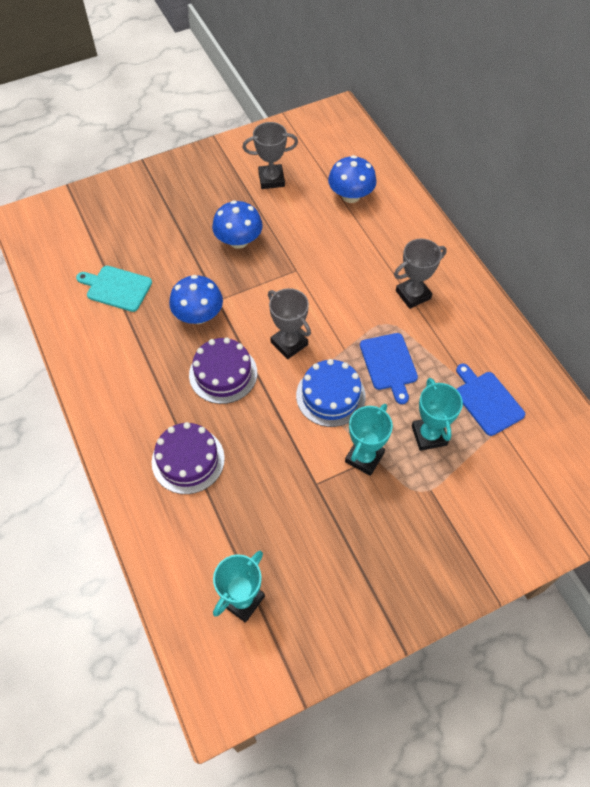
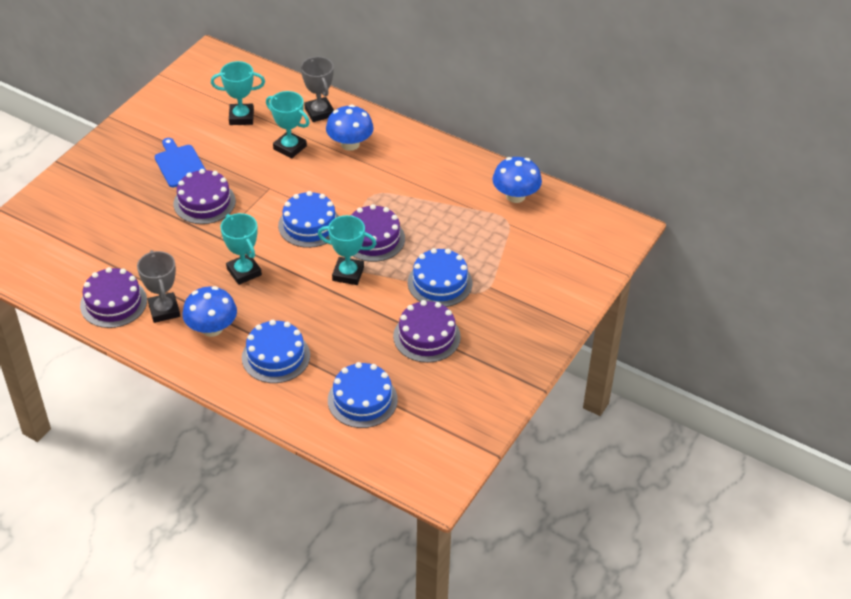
blue cake: [296,359,366,427] = 1 -> [242,320,310,383] [278,191,339,248] [328,362,398,428] [408,248,472,307] = 4
blue cutting board: [360,333,418,404] [456,364,525,436] = 2 -> [154,138,206,187] = 1
grey trophy: [242,122,298,189] [268,288,311,359] [394,239,447,309] = 3 -> [137,250,180,323] [301,57,334,122] = 2
purple cake: [152,422,225,494] [189,337,257,404] = 2 -> [80,267,147,328] [174,169,236,224] [351,204,405,262] [393,300,461,363] = 4
turquoise cutting board: [76,266,152,312] = 1 -> none = 0
turquoise trophy: [213,551,265,623] [345,404,393,476] [412,378,463,451] = 3 -> [211,61,265,125] [220,213,262,285] [266,91,310,159] [318,215,377,285] = 4

